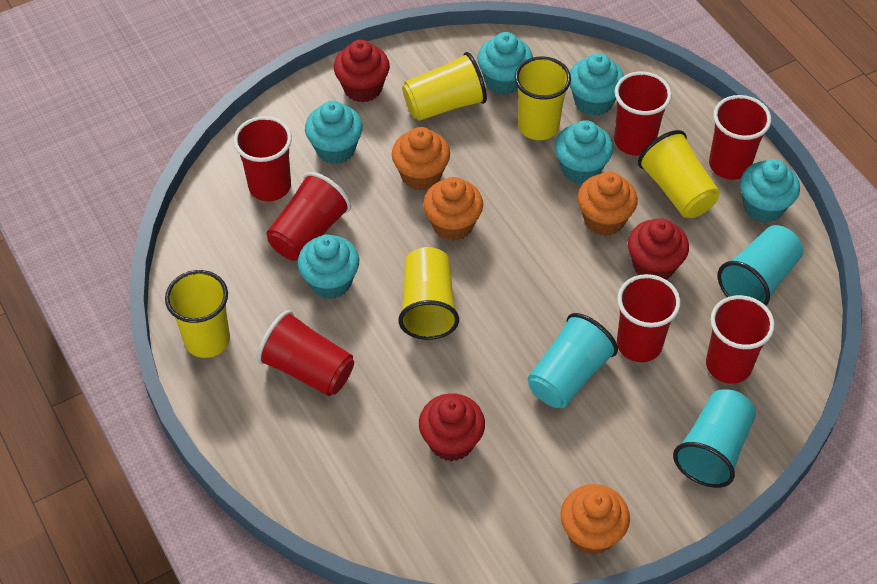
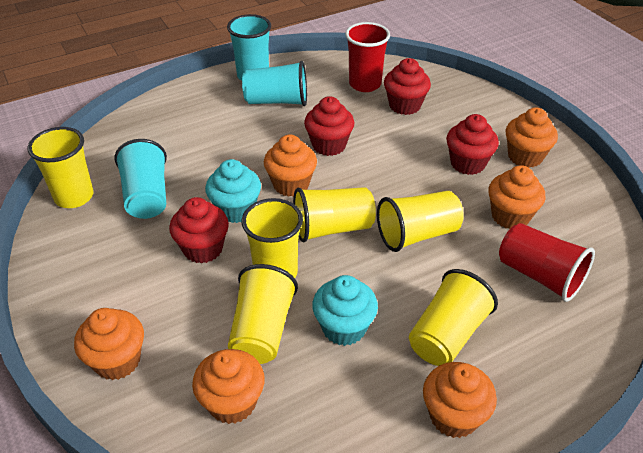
orange cupcake: [392,127,450,191] [423,177,483,241] [561,484,630,555] [578,172,638,236] = 4 -> [74,308,144,380] [192,349,265,424] [264,134,317,197] [423,362,497,438] [488,165,546,229] [506,107,558,168] = 6
red cup: [234,116,292,201] [257,310,354,396] [267,172,351,261] [614,71,672,156] [617,274,681,362] [706,295,775,384] [709,95,771,180] = 7 -> [345,22,390,92] [499,223,595,302] = 2
red cupcake: [334,40,390,103] [419,393,485,462] [628,218,689,280] = 3 -> [169,197,229,264] [304,96,354,156] [384,58,431,115] [446,114,499,175] = 4
turquoise cupcake: [298,235,359,299] [305,101,363,164] [477,32,533,95] [555,120,613,184] [570,53,624,116] [740,159,800,223] = 6 -> [205,159,261,223] [312,275,378,346] = 2
yellow cup: [165,270,230,358] [398,247,459,340] [402,52,487,121] [515,56,571,140] [638,130,720,218] = 5 -> [28,127,94,208] [228,264,298,364] [242,198,303,278] [293,187,376,242] [377,191,464,252] [409,269,498,366] = 6

